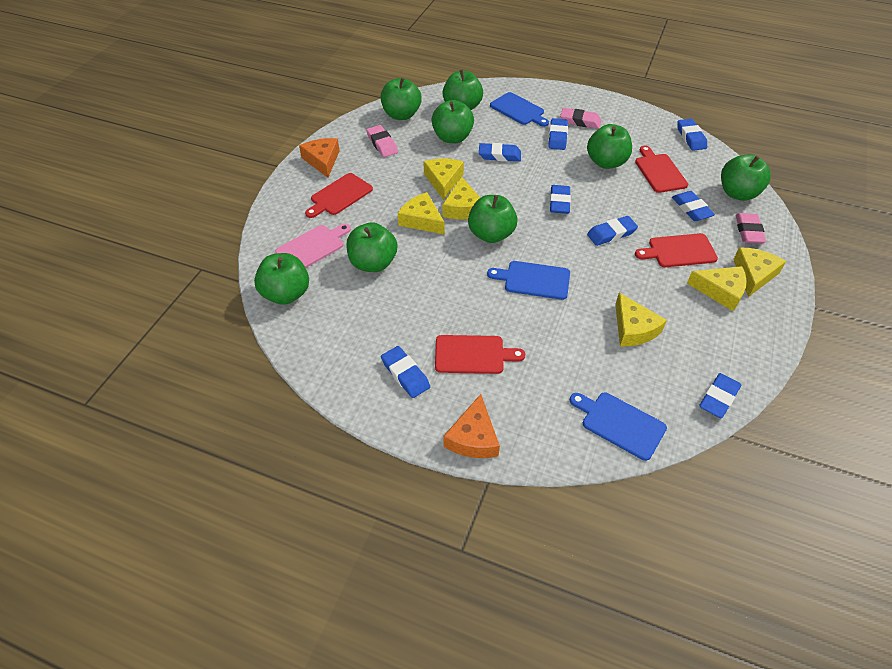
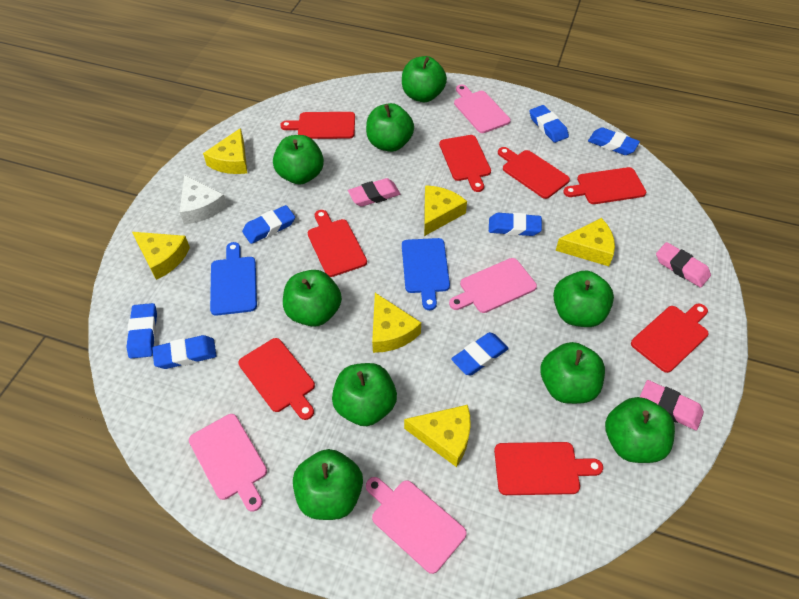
blue cutting board: [487,261,570,300] [490,92,549,127] [570,392,667,461] = 3 -> [210,242,257,316] [402,238,450,310] = 2
blue eraser: [381,346,430,398] [479,143,521,161] [548,118,568,150] [550,185,571,214] [587,216,638,246] [672,191,715,221] [677,119,707,151] [699,373,741,418] = 8 -> [126,303,157,358] [152,335,216,369] [242,205,295,244] [451,332,509,375] [489,213,542,236] [530,105,569,143] [588,127,640,155] = 7
green apple: [254,253,309,305] [346,222,397,272] [381,78,422,120] [431,100,474,143] [443,70,483,110] [468,195,518,243] [587,124,632,169] [721,154,771,201] = 8 -> [273,135,324,185] [283,270,342,327] [293,449,363,520] [332,363,397,426] [366,103,414,152] [402,56,447,102] [540,342,605,404] [553,271,614,327] [605,397,675,463] = 9
orange cheese: [299,138,340,178] [443,394,500,458] = 2 -> none = 0
pink cutting board: [275,224,351,268] = 1 -> [189,414,267,511] [366,477,467,574] [449,258,537,313] [454,84,511,133] = 4
red cutting board: [305,173,373,218] [435,335,525,374] [635,146,688,193] [635,233,718,267] = 4 -> [238,338,315,420] [280,112,355,139] [308,210,367,277] [439,135,491,192] [494,442,603,495] [498,147,570,199] [563,167,646,204] [631,304,709,373] = 8
white cheese: none = 0 -> [180,175,227,224] = 1

